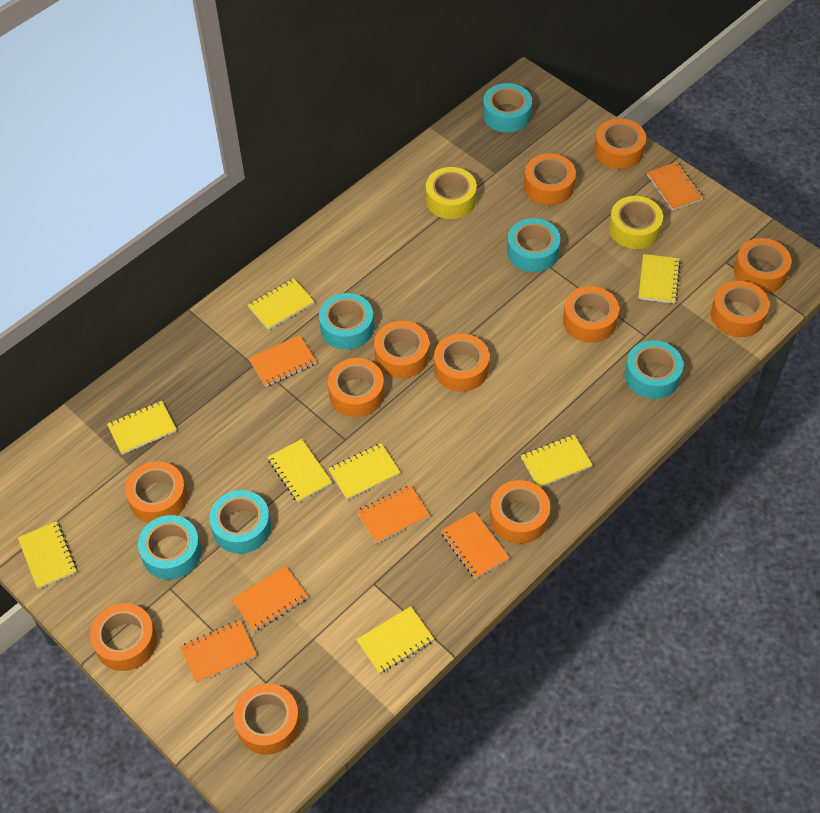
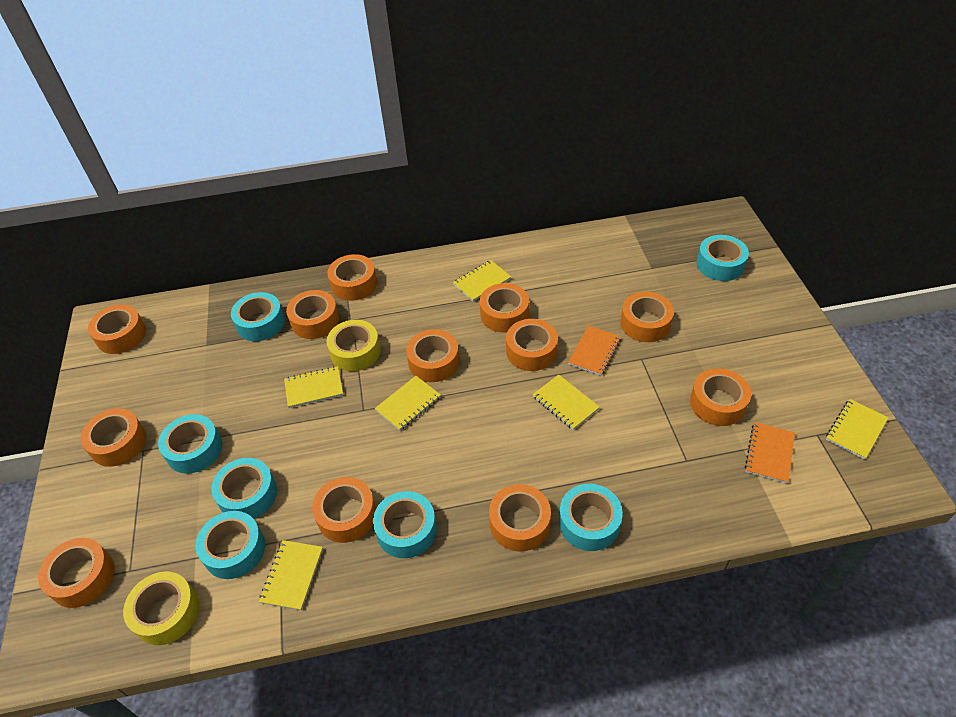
orange notebook: [180,620,257,684] [232,566,308,632] [248,335,317,387] [357,485,430,544] [441,511,510,579] [647,162,704,211] = 6 -> [568,326,621,376] [745,422,795,483] = 2
turquoise tape: [138,515,202,580] [209,490,271,554] [319,293,374,350] [483,83,532,133] [507,218,560,272] [625,340,683,399] = 6 -> [158,414,222,474] [196,511,265,579] [211,458,277,519] [231,292,285,341] [373,491,437,558] [559,484,623,551] [697,235,749,281] = 7
yellow notebook: [18,521,77,589] [107,401,177,455] [248,278,314,330] [268,439,332,502] [328,443,400,500] [356,606,434,674] [521,435,593,488] [639,254,681,304] = 8 -> [259,540,323,610] [284,366,343,408] [375,376,441,431] [453,260,511,302] [533,375,599,430] [826,399,888,460] = 6

